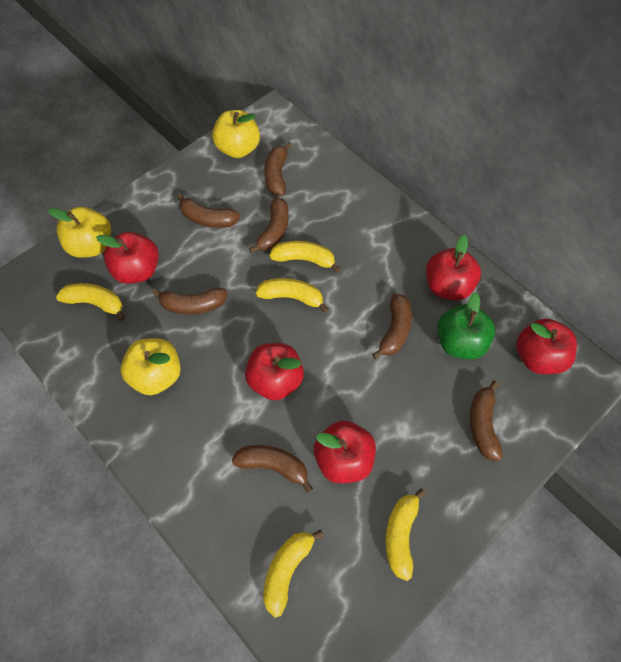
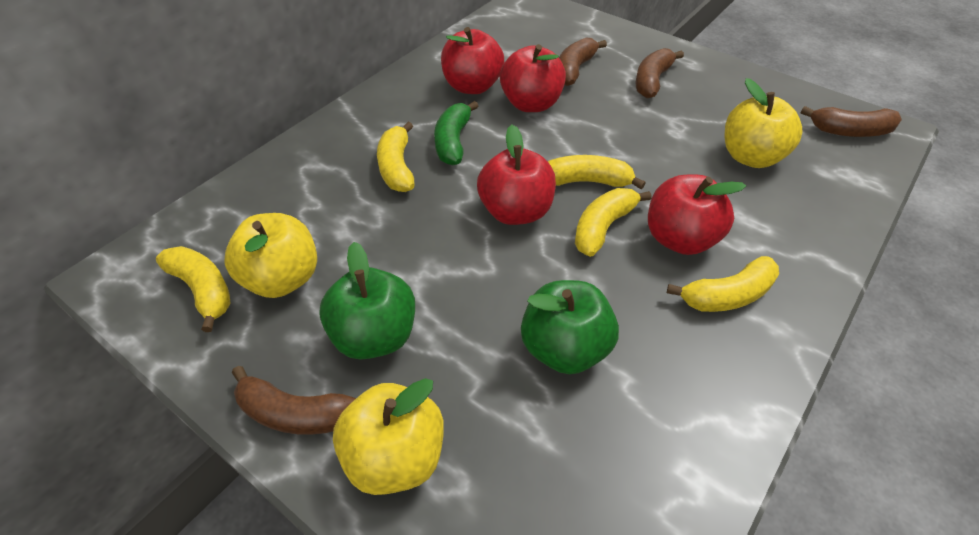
brown banana: [152,288,227,314] [177,193,240,228] [232,445,313,493] [249,197,289,253] [264,142,292,196] [372,293,412,359] [470,381,503,461] = 7 -> [232,366,356,435] [559,37,607,86] [636,48,684,98] [801,106,902,137] = 4
green apple: [437,292,495,359] = 1 -> [319,242,415,359] [521,280,619,374] = 2
green banana: none = 0 -> [434,101,478,165] = 1
red apple: [96,232,159,284] [245,343,304,401] [314,421,376,483] [426,235,481,301] [516,319,577,374] = 5 -> [441,27,504,94] [477,125,556,225] [500,44,566,112] [648,174,746,255] = 4

